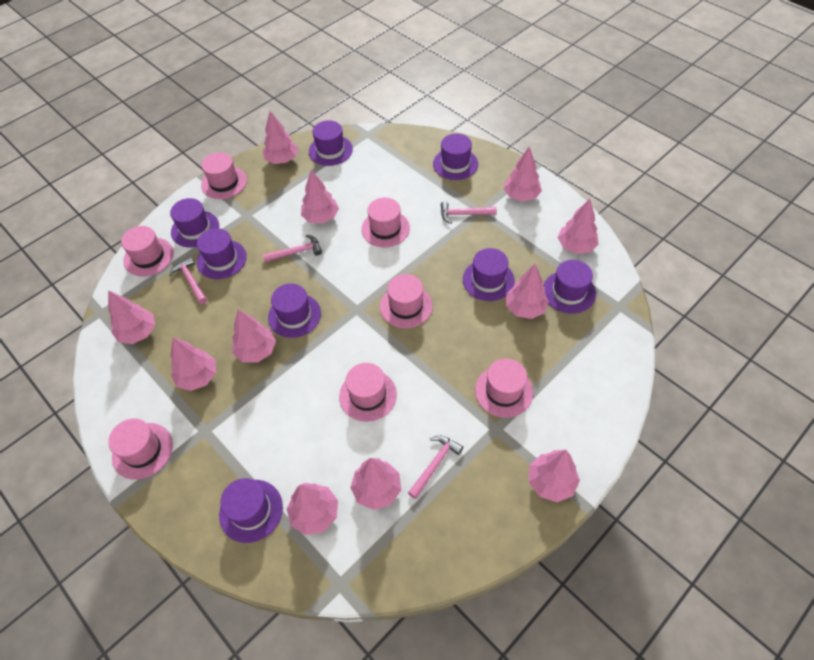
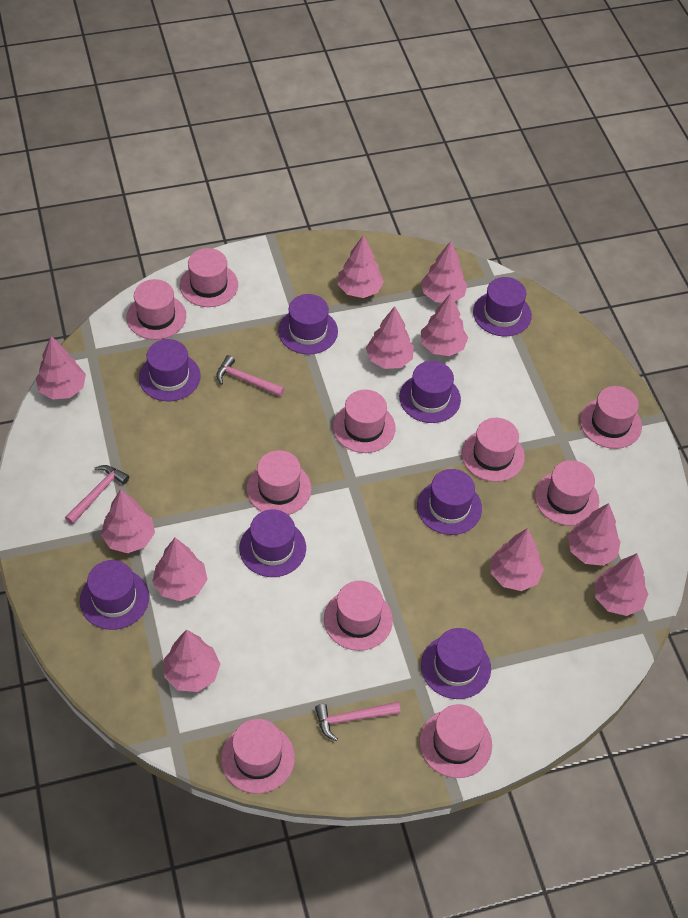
pink hammer: [169,257,207,304] [263,235,322,262] [408,436,463,499] [440,202,497,224] = 4 -> [65,465,129,525] [216,355,284,397] [315,702,400,741] = 3
pink hat: [108,419,173,480] [121,226,174,276] [201,152,247,199] [339,363,397,422] [361,198,410,247] [380,274,433,328] [475,359,533,418] = 7 -> [126,279,186,340] [180,248,238,307] [221,719,295,794] [247,450,312,515] [324,581,393,651] [333,390,396,453] [419,704,492,778] [461,418,525,482] [535,460,599,526] [580,386,642,449] = 10

